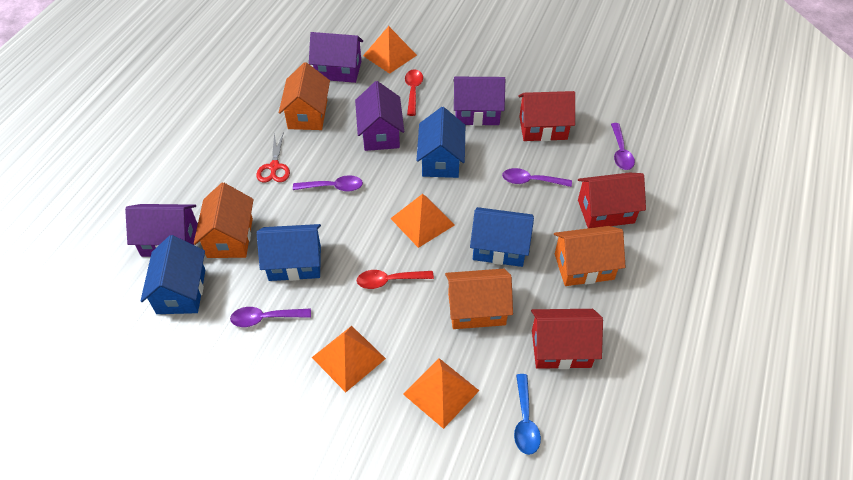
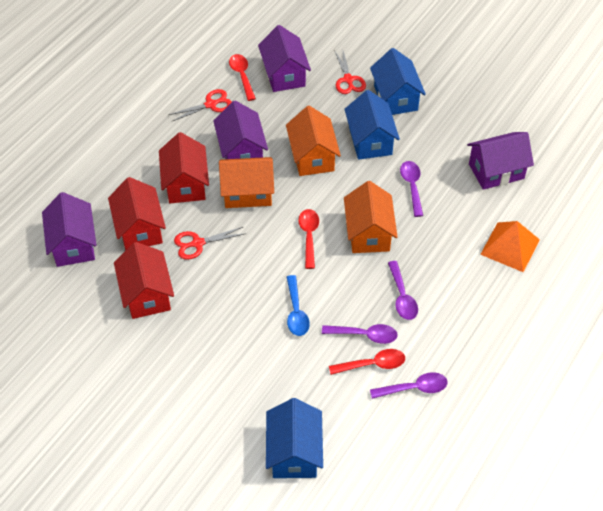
blue house: [141,235,205,314] [257,224,321,281] [416,107,465,178] [470,207,534,267] = 4 -> [266,398,323,478] [344,90,400,160] [370,48,426,115] = 3
orange house: [194,183,254,258] [279,62,330,130] [445,269,513,329] [554,226,625,286] = 4 -> [219,157,274,208] [286,106,341,176] [344,181,398,253] = 3
orange pyramid: [312,326,386,392] [363,26,417,74] [390,194,455,248] [403,358,479,429] = 4 -> [480,221,540,272] = 1
red scissors: [256,132,290,183] = 1 -> [169,89,232,122] [174,227,246,260] [334,50,366,94] = 3
red spoon: [357,270,434,289] [405,69,423,116] = 2 -> [229,54,256,101] [298,209,319,269] [329,349,405,375] = 3

